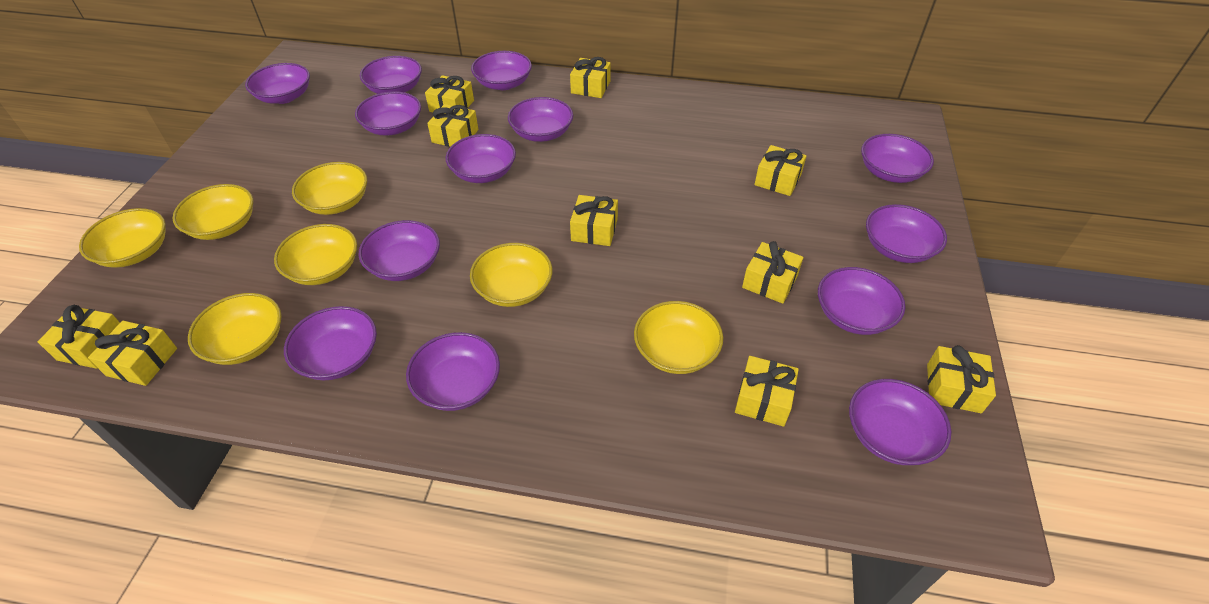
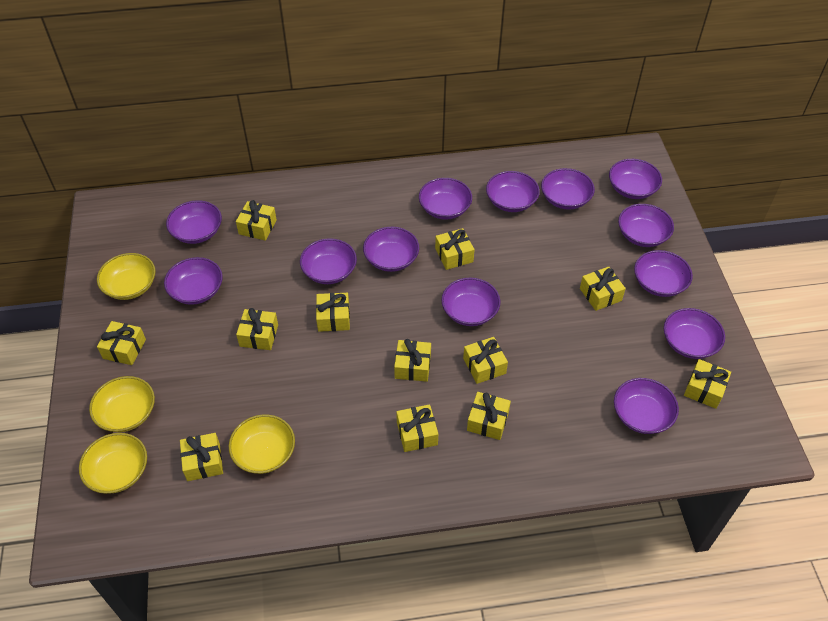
yellow bowl: [79,208,166,268] [172,184,253,240] [188,293,282,365] [274,224,357,285] [292,162,367,215] [470,243,552,307] [634,301,723,374] = 7 -> [79,433,147,494] [89,376,155,432] [97,253,155,300] [229,414,295,474] = 4
yellow gift: [38,305,120,369] [88,321,177,386] [425,75,474,112] [427,104,478,147] [570,57,611,98] [570,195,618,246] [735,356,799,427] [742,241,803,304] [754,145,806,196] [927,345,996,413] = 10 -> [97,321,146,365] [180,433,223,481] [236,200,277,241] [236,308,278,350] [316,293,350,332] [394,339,431,382] [396,404,438,452] [435,228,475,270] [463,337,508,384] [467,392,511,440] [580,267,626,311] [684,359,731,409] = 12

